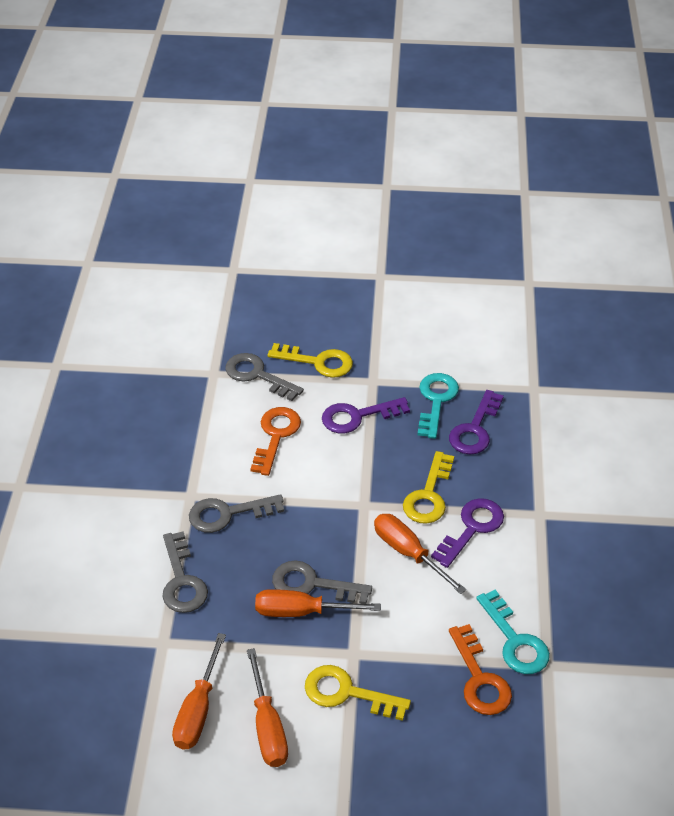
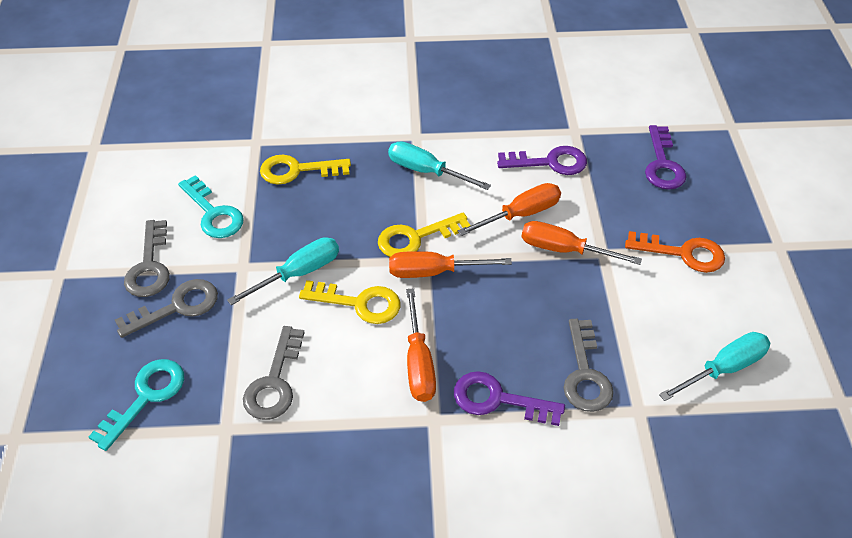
orange key: [250,407,301,476] [449,624,512,715] = 2 -> [625,231,725,273] = 1
turquoise screwdriver: none = 0 -> [227,237,339,305] [388,141,491,190] [659,332,770,401] = 3

